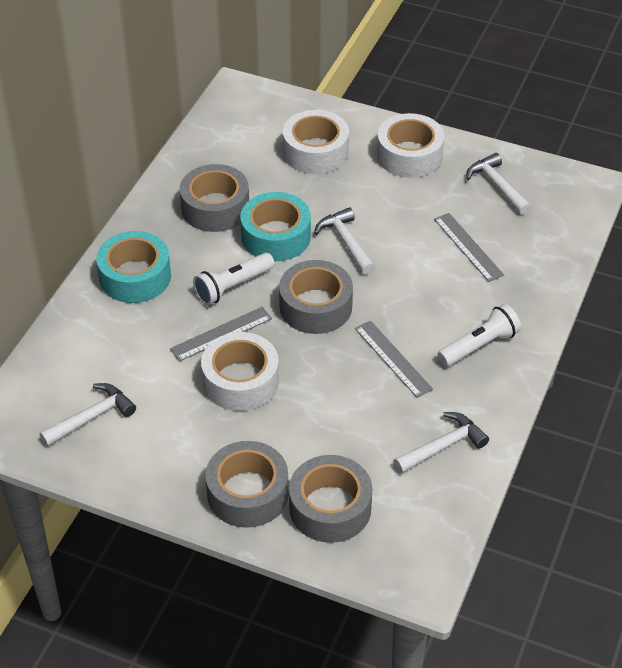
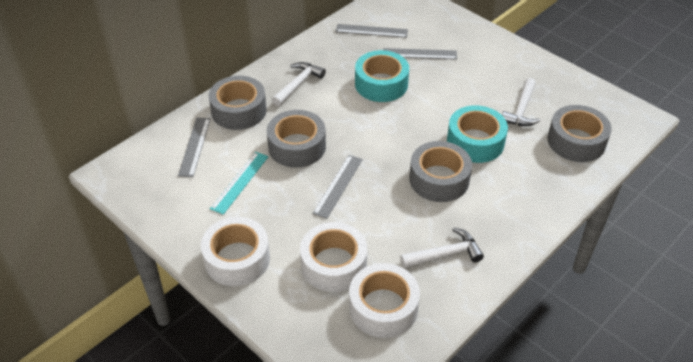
grey ruler: [170,307,272,362] [355,321,433,398] [434,213,504,282] = 3 -> [178,117,211,177] [312,155,363,219] [336,24,408,38] [383,48,457,60] = 4
turquoise ruler: none = 0 -> [210,152,269,215] = 1
white flashlight: [193,253,274,305] [438,304,521,366] = 2 -> none = 0
white hammer: [40,383,136,447] [314,207,375,275] [393,412,489,474] [466,153,531,215] = 4 -> [272,62,326,106] [400,227,484,268] [502,78,540,126] = 3

